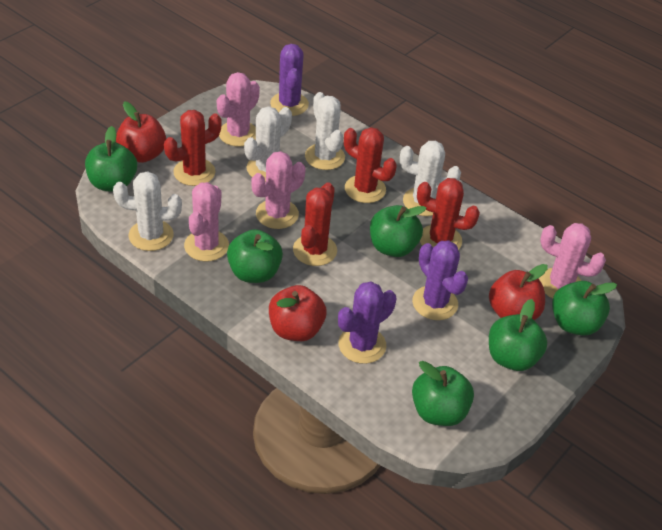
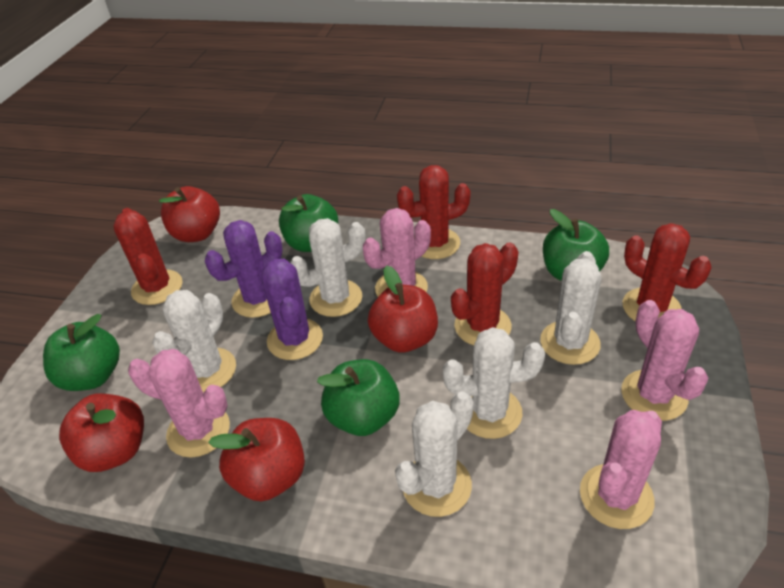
green apple: [85,126,137,192] [227,229,283,283] [370,205,426,257] [412,361,474,426] [489,299,547,371] [552,281,617,335] = 6 -> [43,314,120,391] [279,194,338,252] [317,359,400,436] [543,209,609,281] = 4
purple cactus: [270,44,309,116] [338,282,396,364] [412,241,468,320] = 3 -> [205,220,282,318] [261,259,323,360] = 2
red apple: [116,101,166,163] [269,285,327,341] [489,264,548,320] = 3 -> [59,394,144,472] [159,186,220,242] [208,418,305,501] [368,265,438,353] = 4
white cactus: [113,171,182,251] [244,106,292,182] [305,92,345,170] [400,141,461,216] = 4 -> [152,290,236,393] [290,218,366,317] [395,391,474,517] [443,327,545,439] [540,251,602,365] = 5

